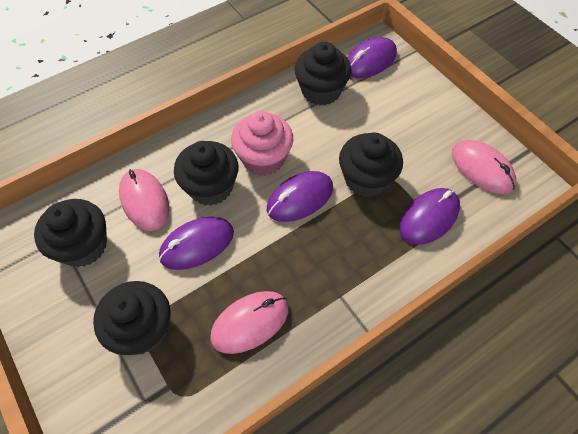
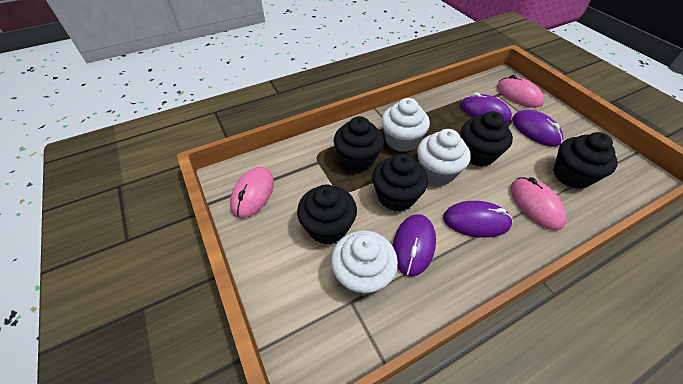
pink cupcake: [231,111,293,176] = 1 -> none = 0
white cupcake: none = 0 -> [331,230,398,296] [381,98,430,152] [417,129,471,185] = 3

